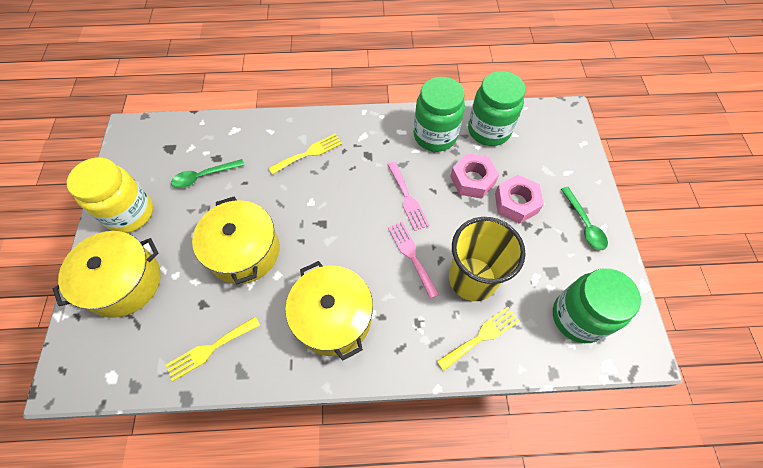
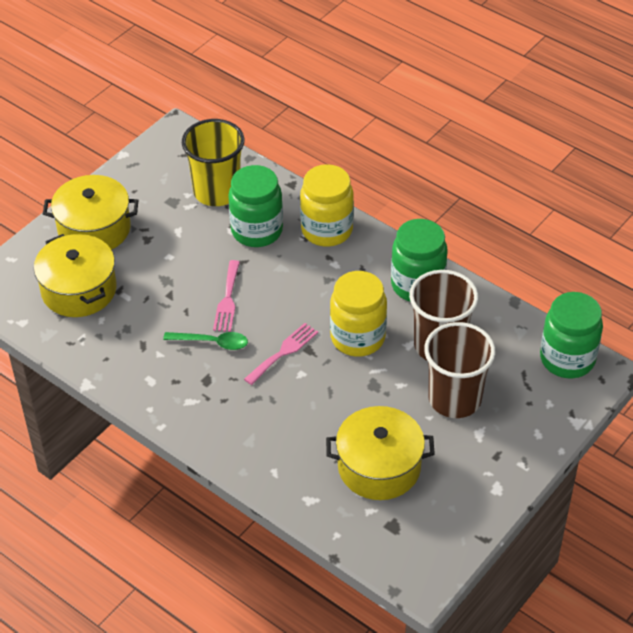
brown cup: none = 0 -> [409,270,478,361] [424,322,495,418] = 2
green spoon: [171,159,244,188] [561,187,608,250] = 2 -> [163,332,248,350] = 1
pink nut: [450,153,499,199] [495,175,544,224] = 2 -> none = 0
yellow fork: [166,316,260,381] [269,134,343,175] [437,307,519,371] = 3 -> none = 0
yellow jar: [67,157,153,233] = 1 -> [300,164,354,247] [330,271,387,357] = 2

